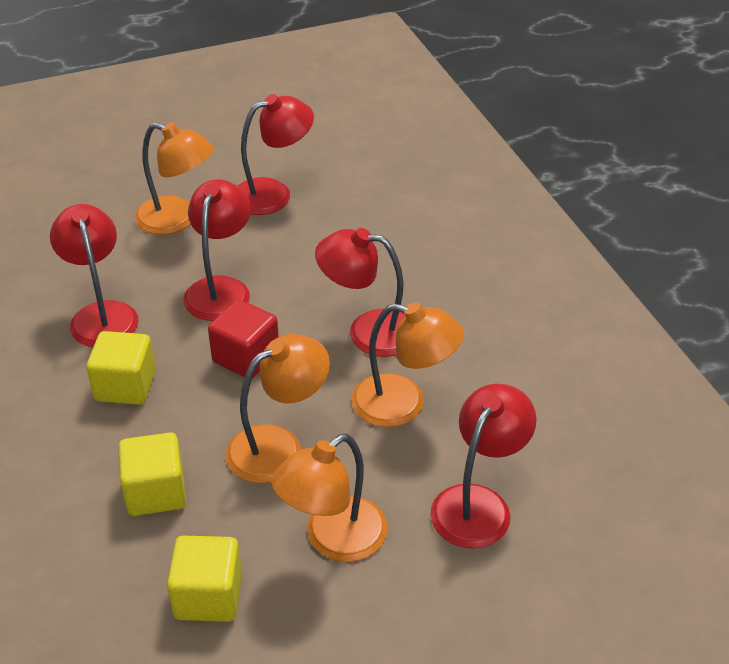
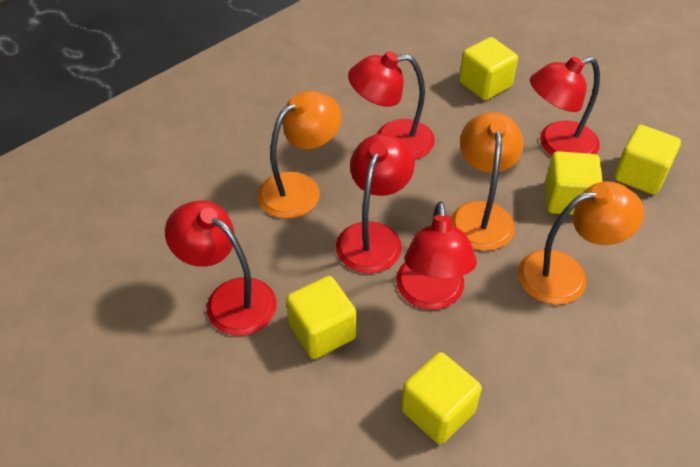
orange lamp: [134,123,214,235] [225,334,330,483] [271,433,388,562] [351,302,464,427] = 4 -> [258,91,341,218] [451,112,524,251] [518,181,644,305] = 3
red cube: [208,300,279,378] = 1 -> none = 0
yellow cube: [86,331,156,405] [118,432,186,516] [167,536,242,622] = 3 -> [286,276,356,359] [401,352,482,444] [459,37,518,100] [545,151,603,215] [614,125,681,195] = 5

